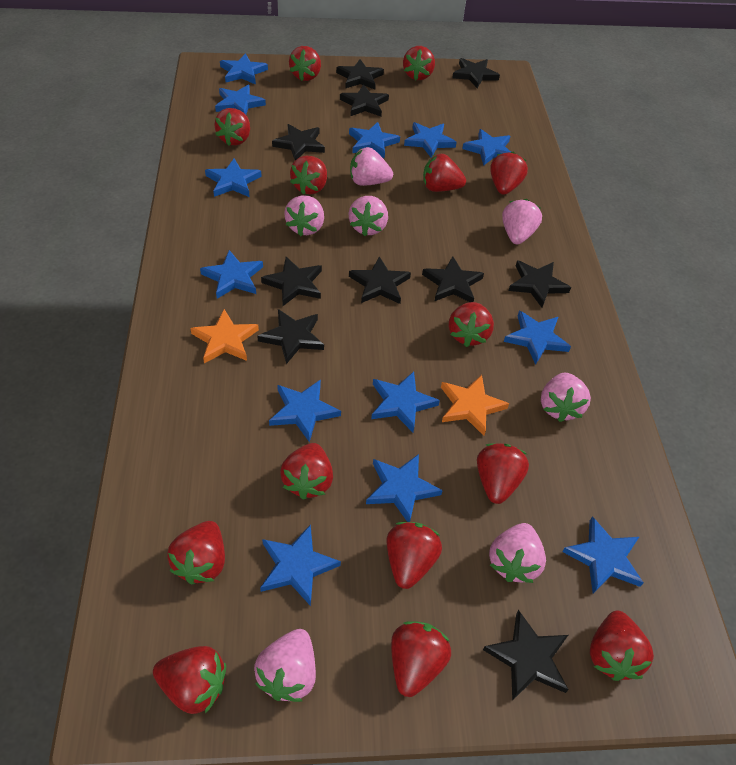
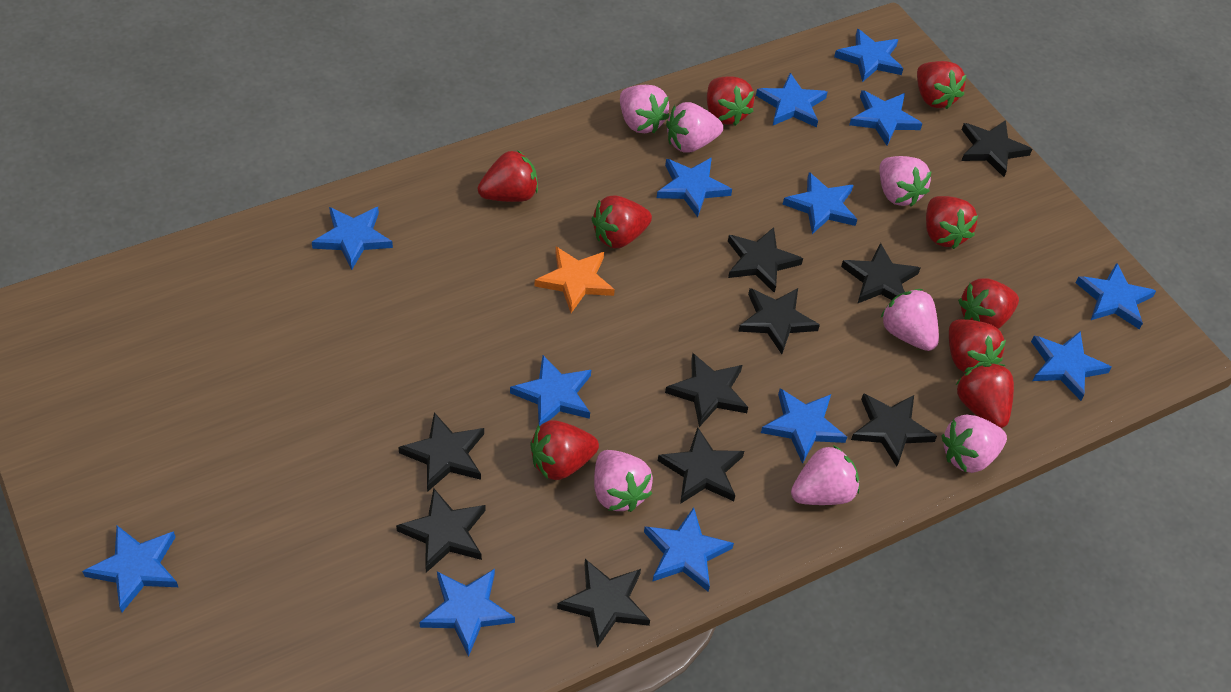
orange star: [190,309,259,363] [441,375,509,436] = 2 -> [535,247,615,313] = 1
red strawberry: [153,646,226,714] [167,521,225,584] [214,108,250,146] [280,443,333,500] [289,46,321,81] [290,156,327,195] [387,522,442,589] [391,621,451,697] [403,46,435,80] [423,154,466,192] [449,302,494,347] [477,443,529,504] [490,152,528,195] [590,610,654,681] = 14 -> [478,150,538,202] [530,420,599,480] [592,195,652,248] [707,76,755,126] [917,61,966,109] [926,196,978,249] [949,319,1006,373] [956,364,1014,428] [958,278,1019,329] = 9

